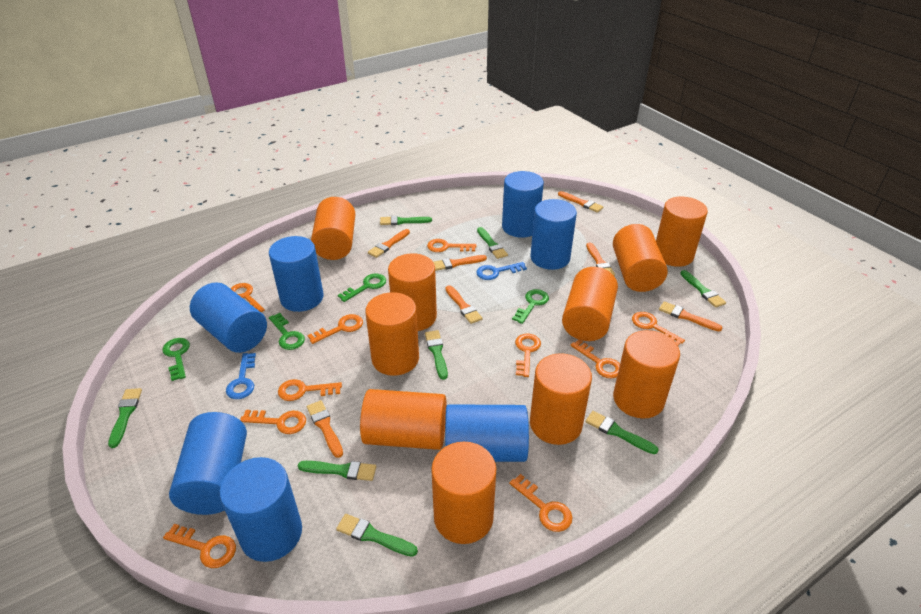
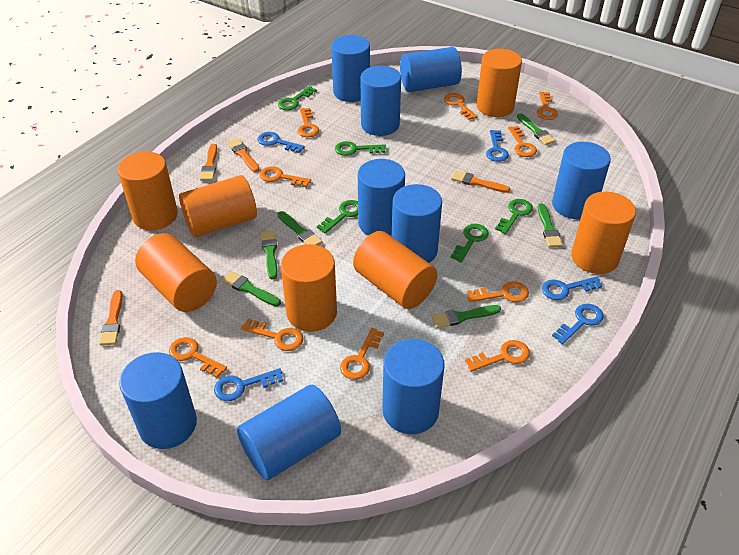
blue cylinder: [169,412,247,515] [190,282,267,353] [219,457,302,562] [269,236,323,312] [445,404,529,462] [502,171,544,238] [530,199,577,270] = 7 -> [119,352,197,449] [237,384,341,480] [331,35,370,102] [358,159,405,236] [360,66,401,136] [382,339,445,434] [392,184,442,263] [400,47,462,92] [552,142,611,219] = 9
blue key: [226,353,256,399] [476,262,527,280] = 2 -> [214,368,283,401] [258,132,305,153] [486,130,509,162] [542,277,603,300] [552,304,604,344] = 5
green brush: [108,388,142,448] [298,461,376,481] [336,514,418,557] [380,216,432,225] [425,330,448,380] [477,227,508,259] [585,411,659,454] [680,270,726,308] = 8 -> [222,271,281,307] [261,231,278,280] [277,211,322,245] [432,305,501,328] [517,113,556,145] [538,203,563,248] = 6
green key: [162,338,190,381] [269,313,305,350] [338,273,386,302] [512,289,549,324] = 4 -> [278,86,317,110] [317,200,358,234] [335,141,386,156] [450,224,489,262] [495,199,533,234] = 5
orange brush: [307,400,343,458] [368,229,410,258] [433,255,487,271] [445,285,482,324] [558,191,603,213] [586,243,615,276] [659,301,723,331] = 7 -> [99,290,123,346] [200,144,217,181] [227,138,260,172] [451,171,510,193] = 4
orange cylinder: [311,197,355,260] [360,389,446,450] [365,292,419,376] [388,253,437,331] [431,442,496,544] [530,353,592,445] [562,267,618,341] [613,224,668,292] [613,330,680,419] [656,196,708,267] = 10 -> [118,152,178,230] [135,233,217,312] [179,175,257,237] [281,244,337,332] [353,231,437,309] [477,49,522,117] [571,191,636,274] = 7

